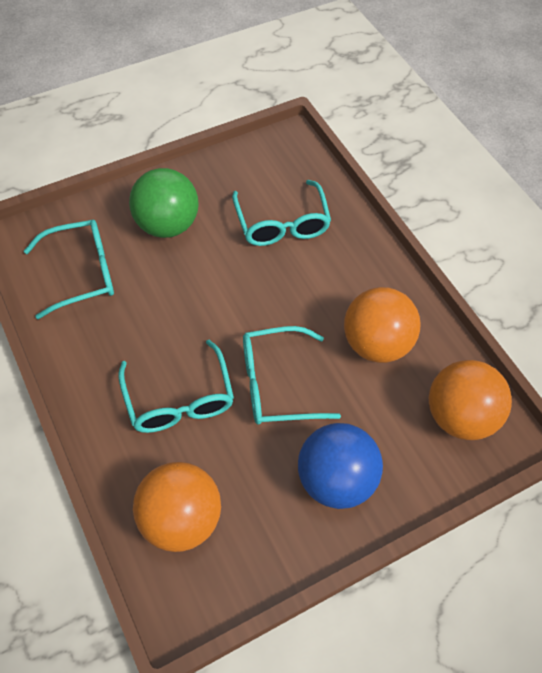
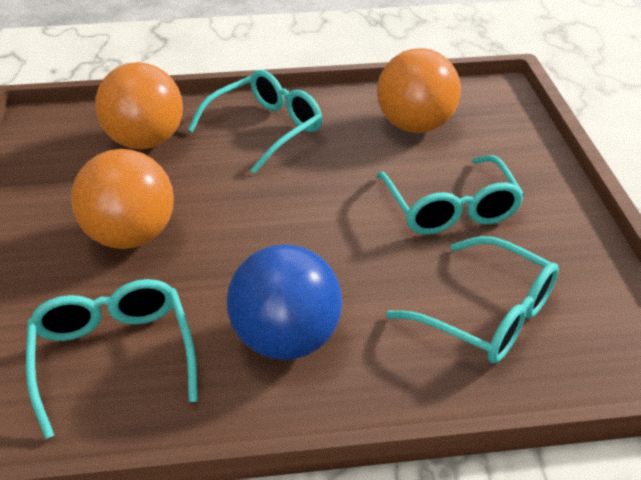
green ball: [129,168,199,238] = 1 -> none = 0

